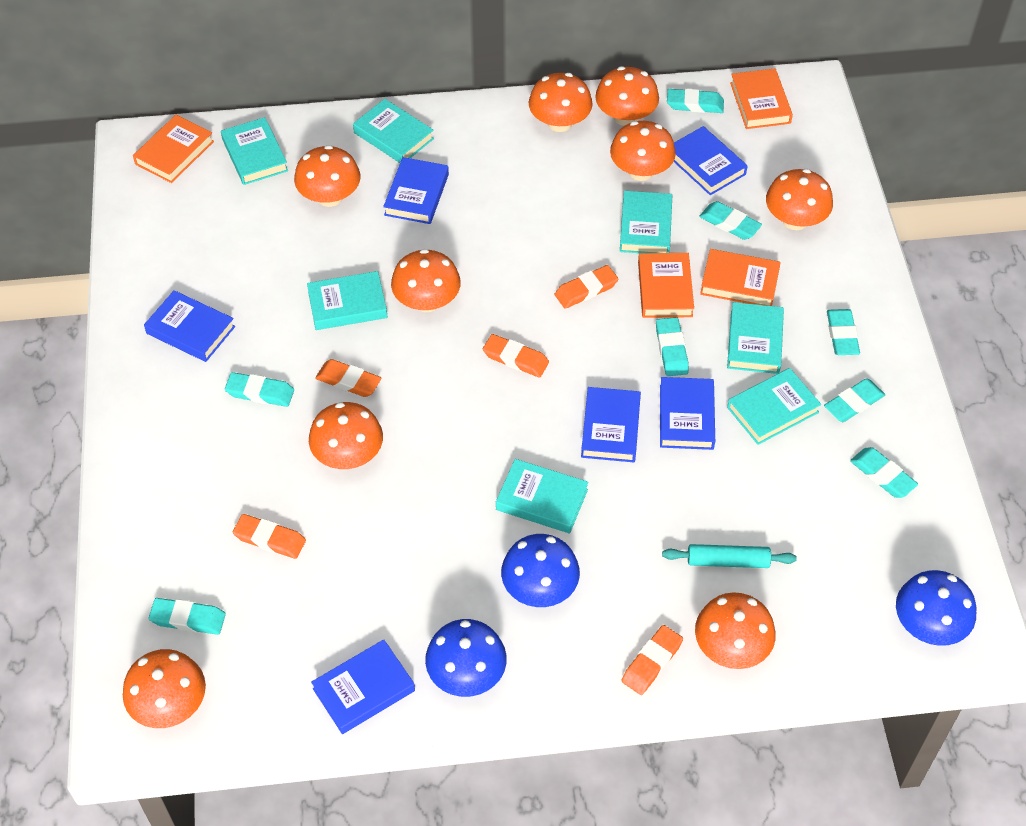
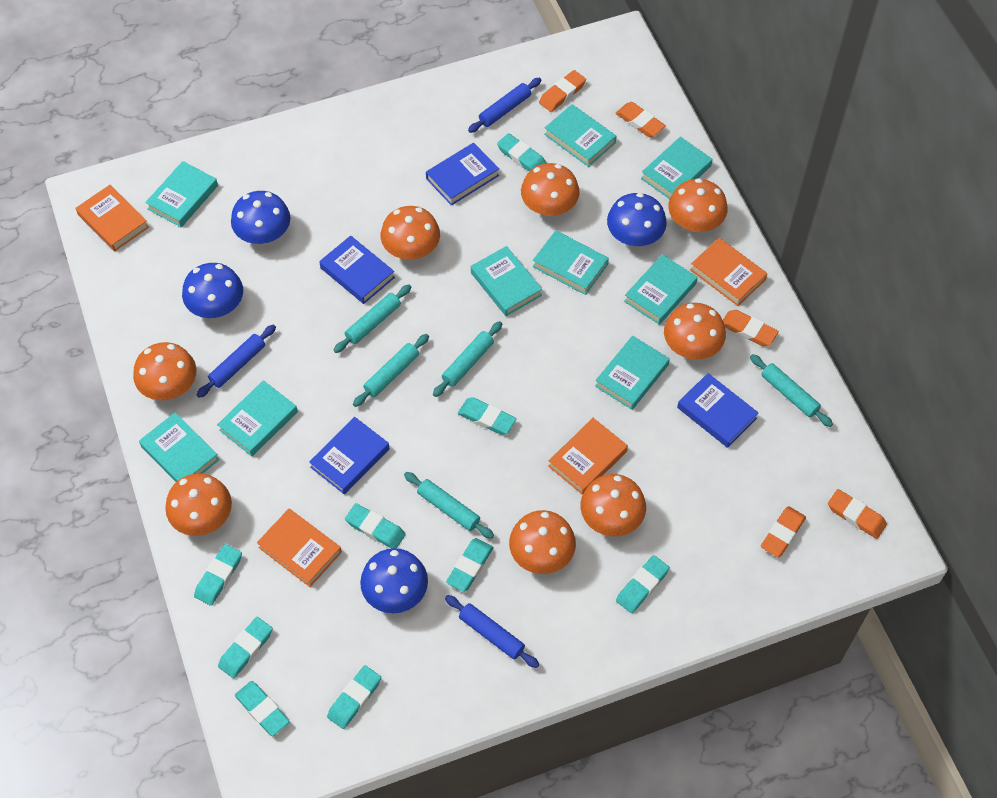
blue book: [144,290,235,362] [311,639,415,734] [383,157,449,224] [581,387,641,462] [660,377,715,450] [674,126,748,195] = 6 -> [309,417,390,494] [319,236,395,304] [426,143,499,206] [677,373,759,448] = 4
blue mushroom: [425,619,507,697] [501,534,580,607] [896,570,976,646] = 3 -> [182,263,243,318] [231,191,290,244] [360,548,428,613] [607,193,667,246] = 4
blue rolling pin: none = 0 -> [197,325,276,398] [445,595,540,668] [468,78,541,133] = 3
orange mushroom: [123,649,206,728] [294,145,361,207] [309,402,383,469] [391,249,461,312] [529,73,593,132] [595,66,659,126] [610,121,676,181] [695,592,776,669] [766,169,833,230] = 9 -> [133,342,197,400] [165,473,232,536] [381,206,440,260] [509,510,576,574] [521,163,580,216] [580,474,646,536] [664,303,726,360] [668,178,728,232] = 8
turquoise book: [221,117,288,185] [307,271,387,330] [353,99,434,163] [496,459,588,533] [620,191,672,253] [727,302,784,374] [727,368,821,445] = 7 -> [139,413,219,482] [145,161,218,227] [217,380,298,456] [471,246,542,316] [533,230,609,295] [544,104,616,167] [595,336,670,410] [624,254,698,325] [641,137,713,199] = 9
turquoise eraser: [149,598,226,635] [225,372,294,407] [656,317,689,376] [667,89,724,113] [699,201,762,240] [824,378,885,422] [827,309,860,355] [850,447,918,498] = 8 -> [194,544,242,606] [218,617,273,678] [235,681,290,736] [327,665,381,729] [345,503,406,549] [446,538,494,592] [458,397,516,435] [497,133,546,171] [616,555,670,613] = 9
turquoise rolling pin: [662,544,797,568] = 1 -> [333,285,411,353] [353,334,429,407] [404,472,494,539] [433,321,502,397] [750,354,833,427] = 5

